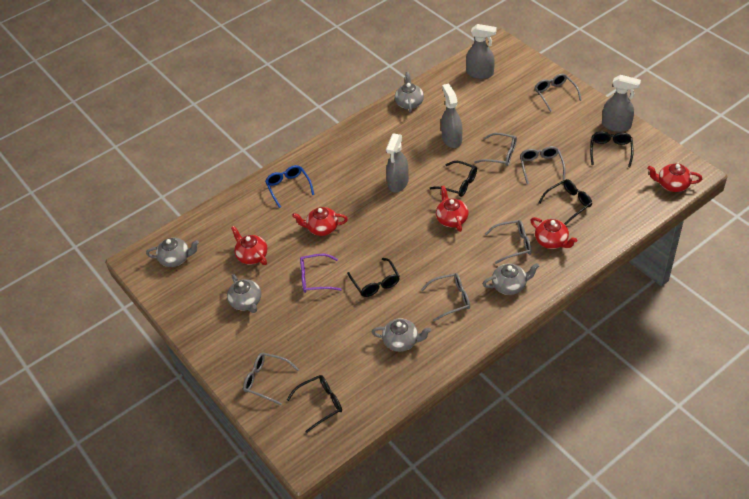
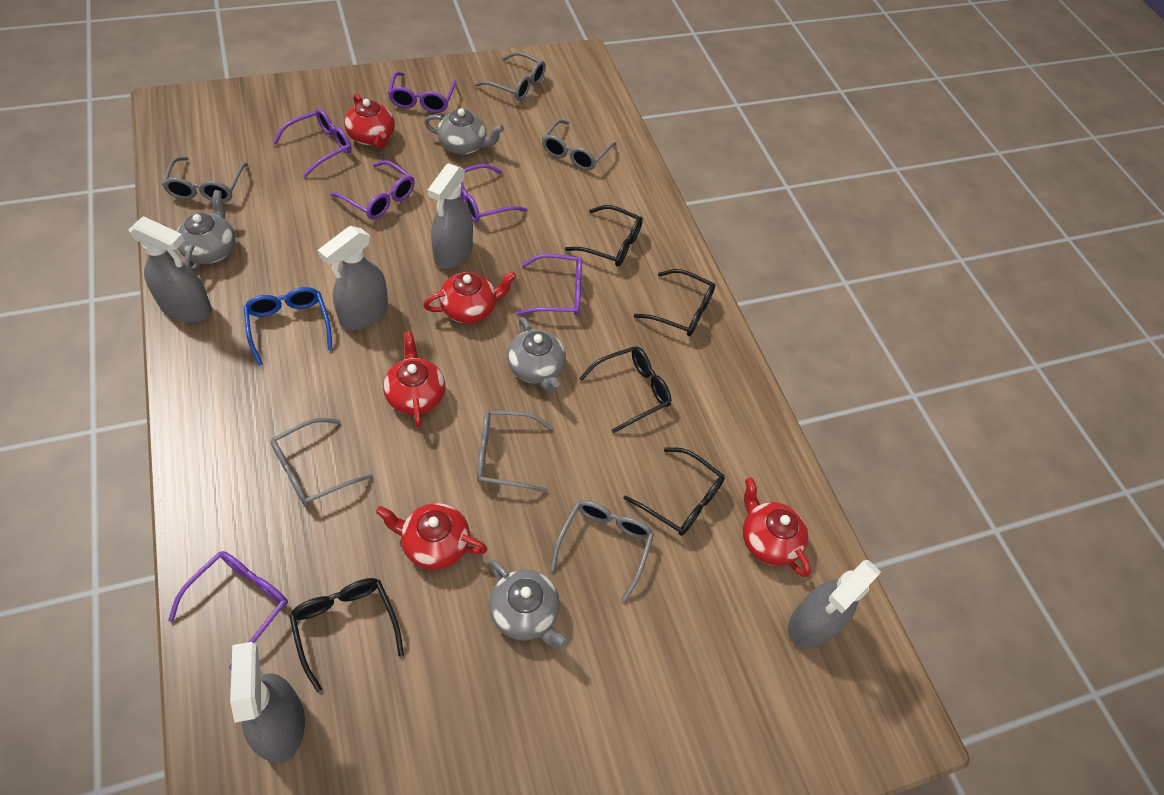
grey spray bottle: [386,133,409,193] [441,83,462,148] [466,24,497,79] [602,75,641,132] = 4 -> [129,216,212,323] [230,642,305,764] [318,226,388,330] [428,163,473,269] [788,560,881,649] = 5
grey teapot: [146,238,199,267] [227,274,261,313] [372,319,431,352] [395,72,424,113] [483,263,539,295] = 5 -> [177,190,236,272] [424,108,504,155] [489,560,568,648] [507,317,566,392] = 4
purple glasses: [300,254,342,293] = 1 -> [168,551,288,670] [273,109,351,178] [330,160,415,219] [388,72,456,113] [459,164,528,222] [517,254,582,316] = 6

